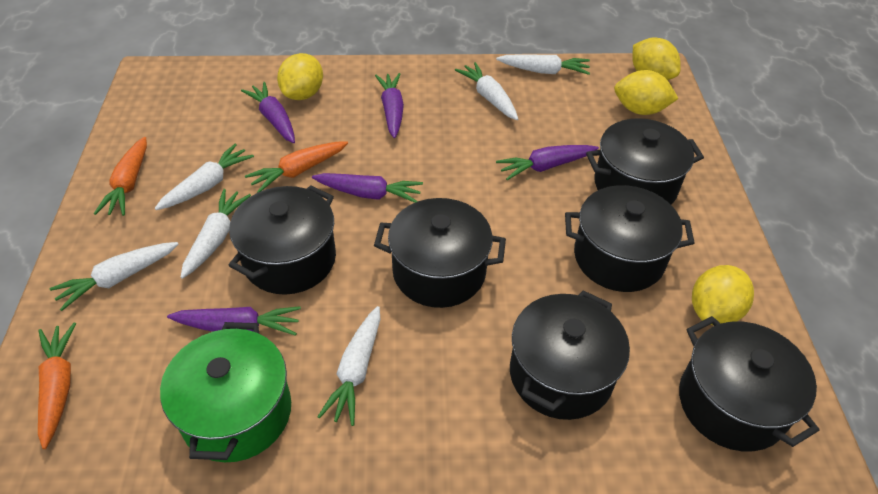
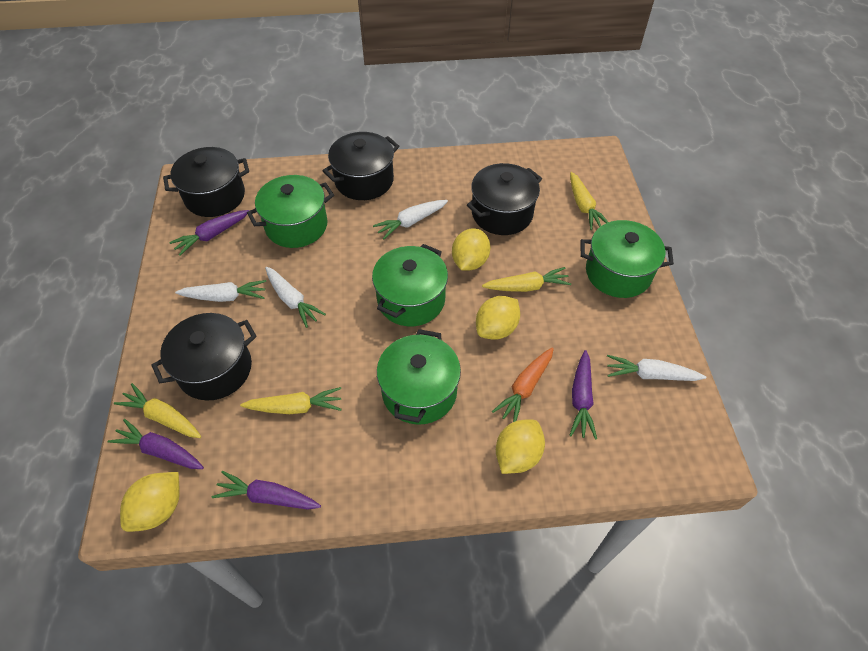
black pot: [228,185,336,295] [374,198,506,308] [510,290,630,420] [565,185,695,292] [586,118,704,204] [679,316,820,451] = 6 -> [151,313,257,401] [163,147,249,217] [322,132,399,200] [467,163,542,235] = 4
green pot: [160,322,291,462] = 1 -> [247,175,334,248] [372,244,448,326] [377,329,461,425] [580,220,674,298] = 4
orange carrot: [38,322,76,449] [94,137,147,216] [245,141,348,193] = 3 -> [492,347,554,422] = 1
purple carrot: [167,306,301,336] [241,82,295,143] [312,173,423,203] [375,73,404,138] [496,145,599,180] = 5 -> [107,419,204,469] [169,210,249,256] [212,471,321,510] [569,350,597,440] = 4
white carrot: [50,242,178,311] [155,144,254,210] [181,189,251,279] [317,306,380,426] [455,62,518,120] [496,54,590,75] = 6 -> [175,280,266,302] [265,267,326,328] [373,200,448,240] [607,355,706,381] = 4
yellow carrot: none = 0 -> [114,383,201,438] [240,387,342,414] [482,267,571,292] [570,172,608,230] = 4

